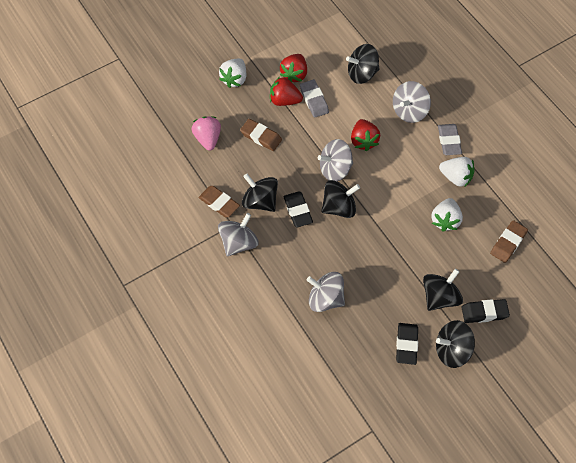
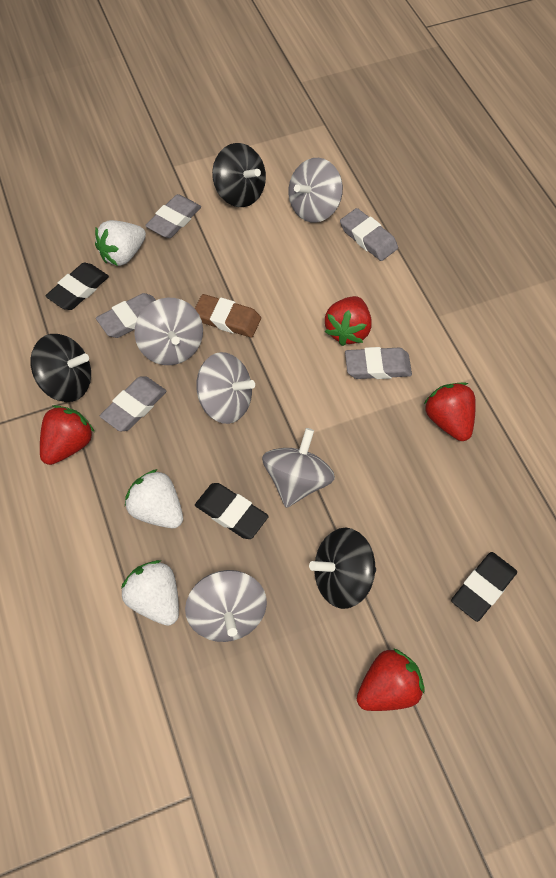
black spinning top: [242,174,278,212] [321,180,360,218] [346,44,380,84] [423,269,463,311] [436,320,475,368] = 5 -> [30,334,91,402] [212,143,266,207] [309,528,376,609] = 3
brown eraser: [199,186,240,217] [240,119,282,151] [490,220,528,263] = 3 -> [195,294,261,338] = 1
grey eraser: [300,79,329,118] [438,124,462,155] = 2 -> [96,293,156,338] [100,377,166,431] [145,194,201,238] [340,208,398,261] [345,347,412,379] = 5
grey spinning top: [218,213,259,256] [307,272,345,312] [318,139,353,181] [393,81,431,123] = 4 -> [135,298,203,365] [185,570,267,642] [196,352,255,424] [262,428,335,508] [289,158,343,222] = 5
pink strawberry: [192,116,221,151] = 1 -> none = 0
red strawberry: [270,77,303,106] [280,54,307,82] [351,119,380,151] = 3 -> [40,405,94,465] [325,296,372,346] [357,648,425,711] [424,382,476,441] = 4

